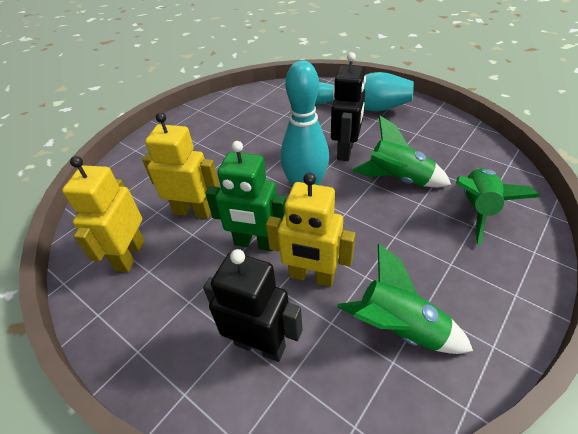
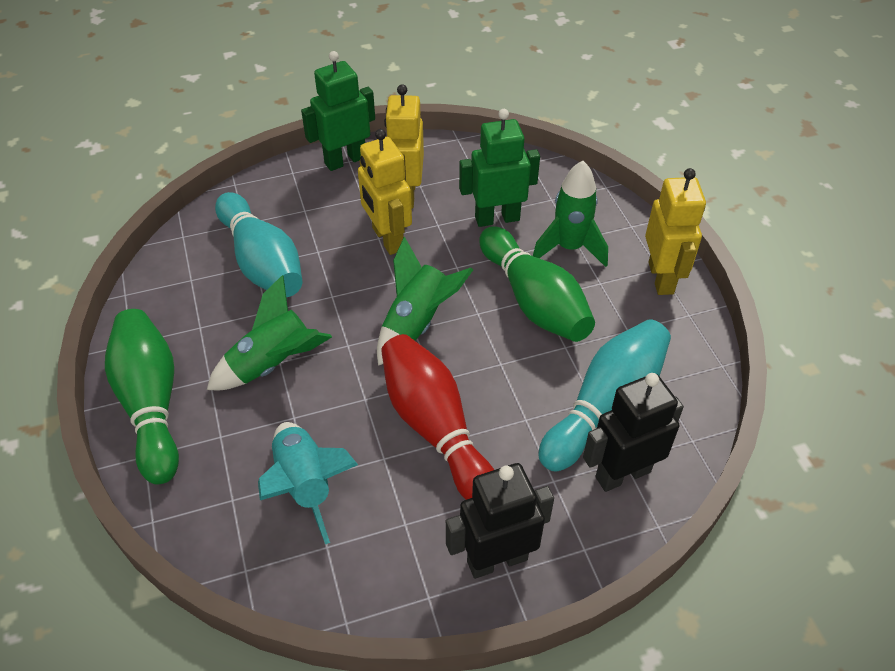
green bowling pin: none = 0 -> [105,309,179,484] [479,226,595,342] = 2
green robot: [205,141,286,251] = 1 -> [301,51,375,171] [459,109,540,227] = 2
red bowling pin: none = 0 -> [381,334,494,500] = 1
turquoise rocket: none = 0 -> [258,422,358,544] = 1

